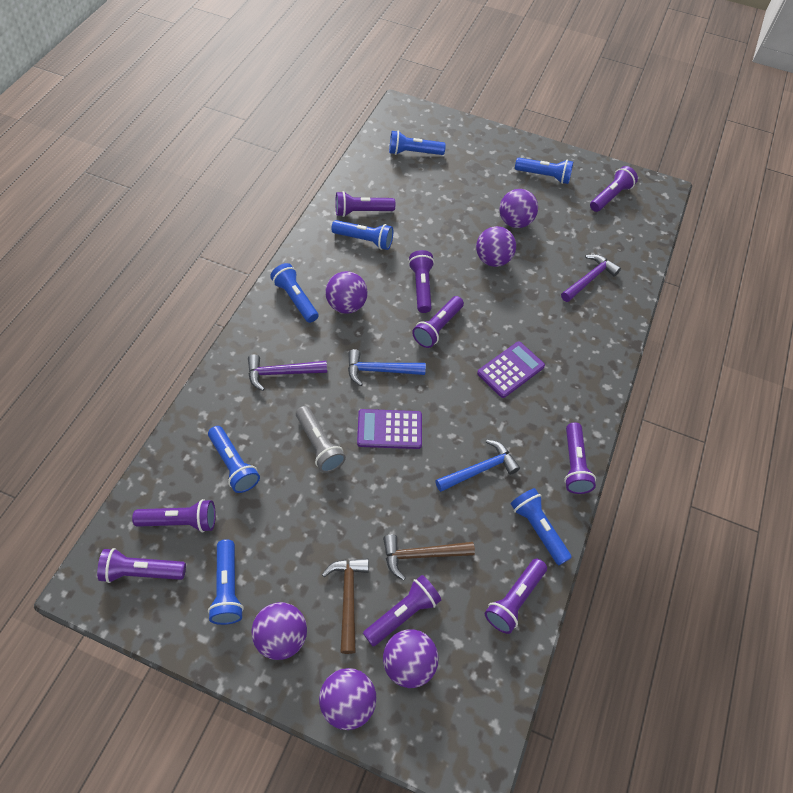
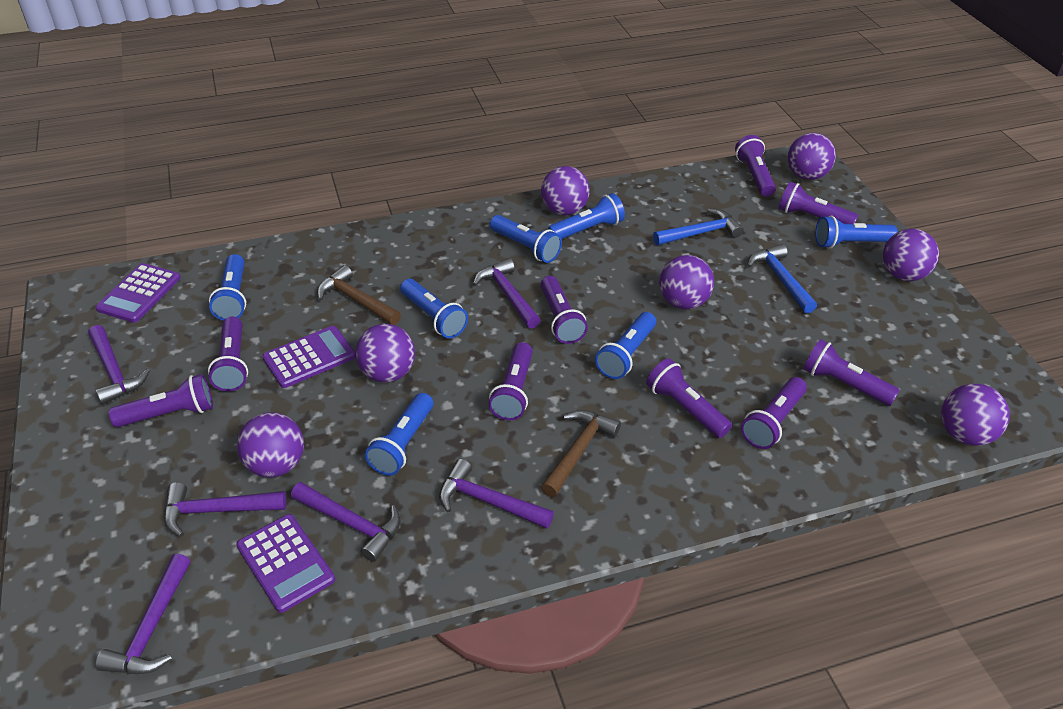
grey flashlight: [296,406,346,473] = 1 -> none = 0
purple ball: [251,602,307,660] [319,668,377,730] [326,271,367,314] [383,629,438,688] [476,226,516,267] [499,189,538,228] = 6 -> [237,412,304,477] [355,324,415,382] [541,166,590,215] [659,255,714,309] [788,133,836,180] [883,229,939,281] [941,384,1010,446] = 7
purple calculator: [357,409,422,449] [477,342,545,398] = 2 -> [95,263,181,323] [236,514,335,613] [262,326,356,388] = 3
purple hammer: [248,355,327,391] [561,254,621,302] = 2 -> [88,325,150,405] [95,554,191,674] [164,482,286,537] [291,482,401,562] [439,459,554,529] [473,258,541,329] = 6

